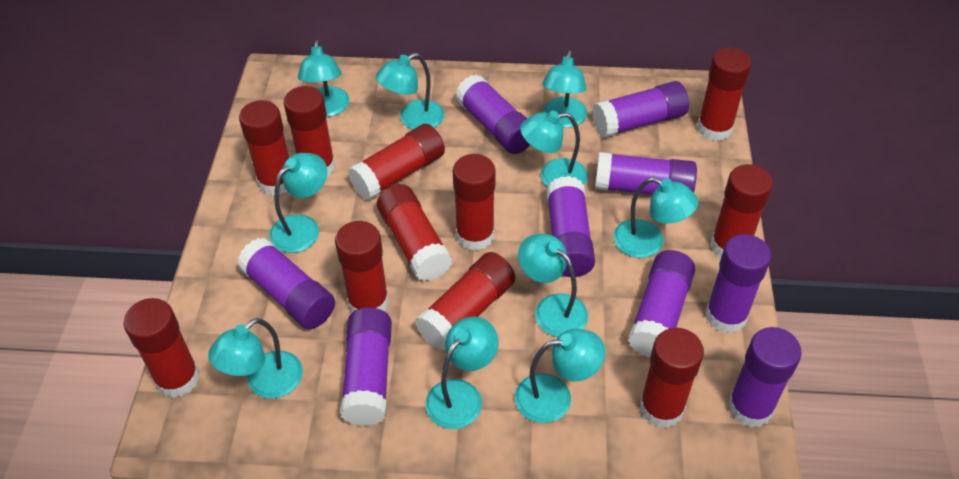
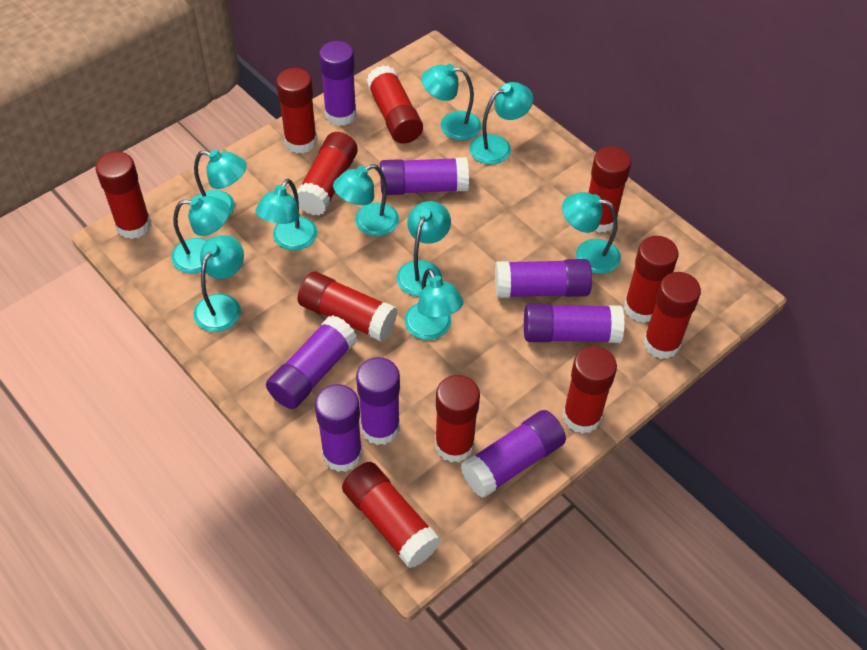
purple glue stick: [237,238,335,329] [340,307,392,426] [455,74,530,154] [547,176,595,277] [592,81,689,138] [595,152,697,194] [628,250,695,357] [705,234,771,333] [728,327,802,428] = 9 -> [266,315,357,409] [315,384,362,472] [319,41,357,126] [356,357,400,445] [380,157,469,195] [461,410,566,498] [495,259,592,298] [524,304,625,343] = 8

